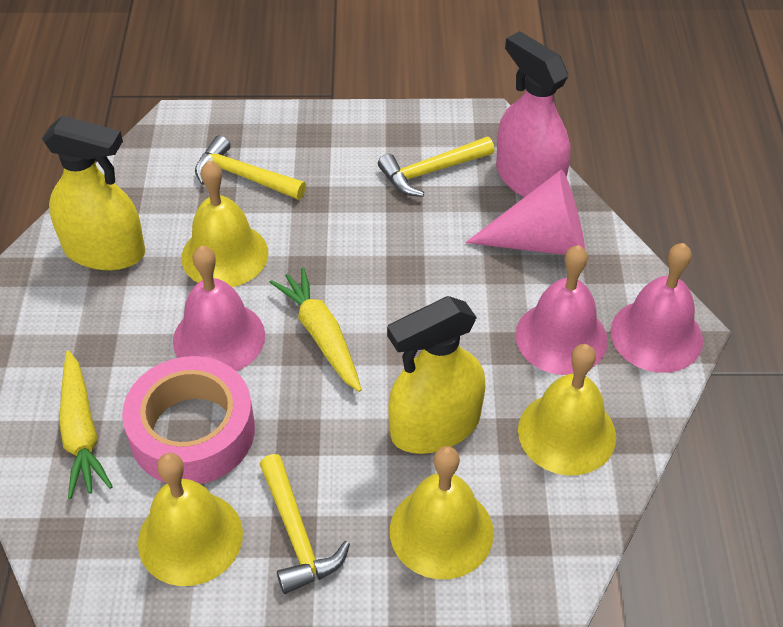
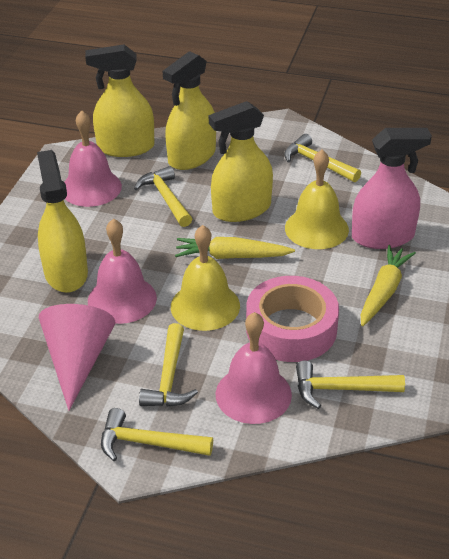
yellow bell: [138,453,243,586] [181,161,268,287] [390,446,494,579] [518,344,616,476] = 4 -> [171,225,240,331] [285,150,349,249] = 2
yellow hammer: [195,135,306,200] [260,454,350,594] [378,137,494,197] = 3 -> [101,408,213,461] [134,166,192,227] [139,323,198,407] [284,134,361,182] [296,360,405,409] = 5
yellow spray bottle: [42,115,145,270] [387,296,485,454] = 2 -> [37,150,88,293] [85,44,154,157] [163,51,216,170] [209,101,273,222] = 4

